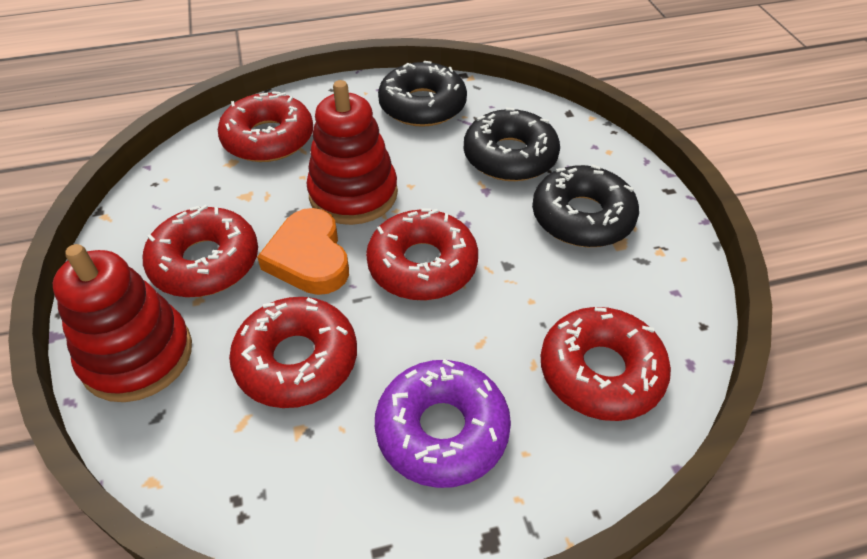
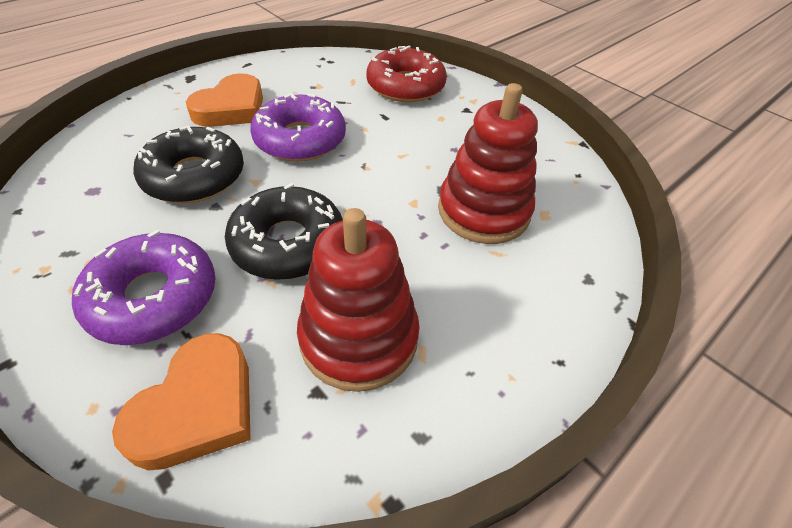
black donut: [378,61,467,127] [464,108,560,181] [532,164,639,247] = 3 -> [133,126,244,203] [225,183,343,280] = 2
orange heart: [257,208,349,295] = 1 -> [112,333,250,470] [186,73,263,127] = 2
purple donut: [375,359,511,488] = 1 -> [72,229,216,345] [250,94,346,162] = 2
red donut: [143,205,258,297] [218,91,313,162] [229,297,357,408] [366,208,478,300] [541,307,671,421] = 5 -> [366,46,447,103] = 1

